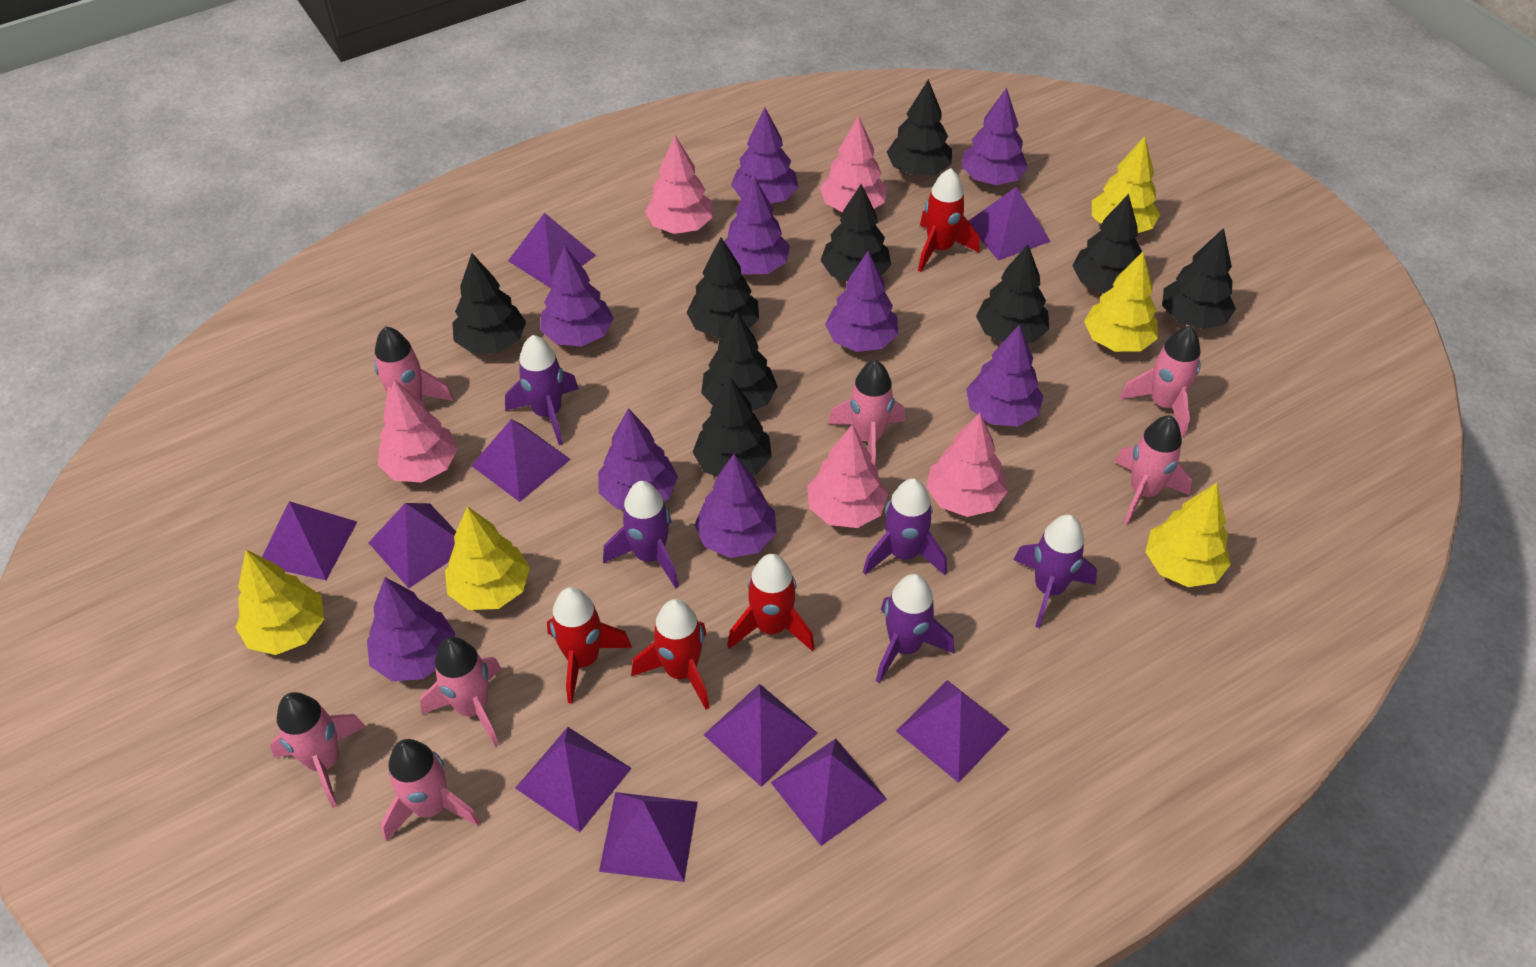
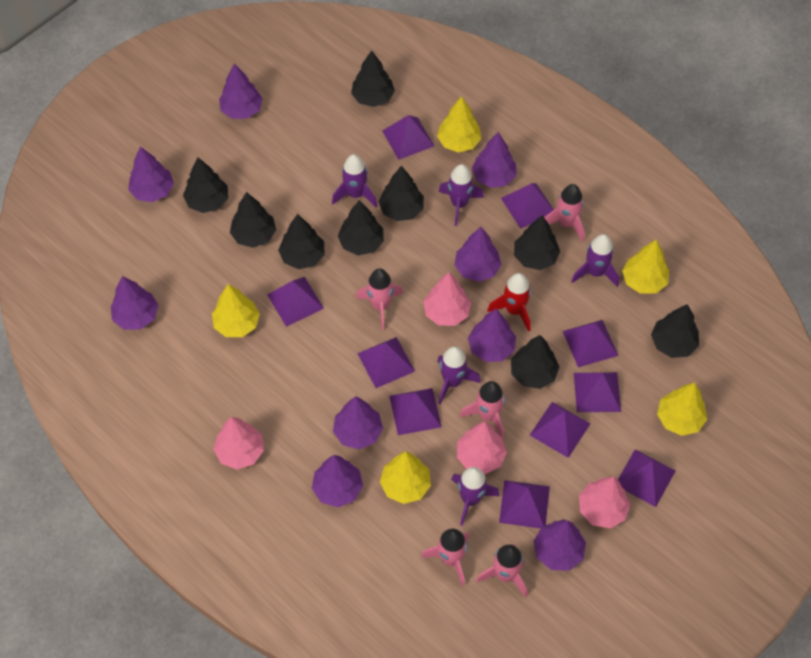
pink rocket: [270,692,366,808] [374,326,454,425] [381,739,480,842] [420,637,501,747] [828,360,905,465] [1115,415,1192,525] [1120,326,1201,437] = 7 -> [356,269,403,330] [421,529,469,586] [460,381,505,439] [476,544,527,598] [544,184,585,242] = 5
pink tree: [378,380,458,482] [645,136,713,234] [807,424,888,528] [820,116,887,212] [926,413,1008,517] = 5 -> [213,417,264,469] [423,272,471,326] [457,422,507,474] [579,477,630,528] = 4
red rocket: [547,587,632,704] [631,599,710,709] [727,554,815,651] [918,168,979,272] = 4 -> [487,273,531,332] = 1

